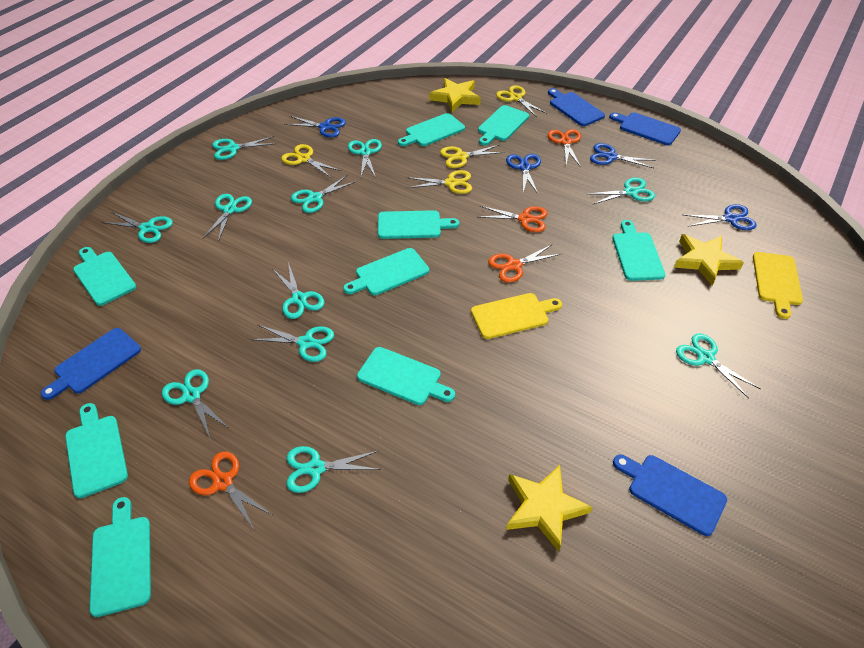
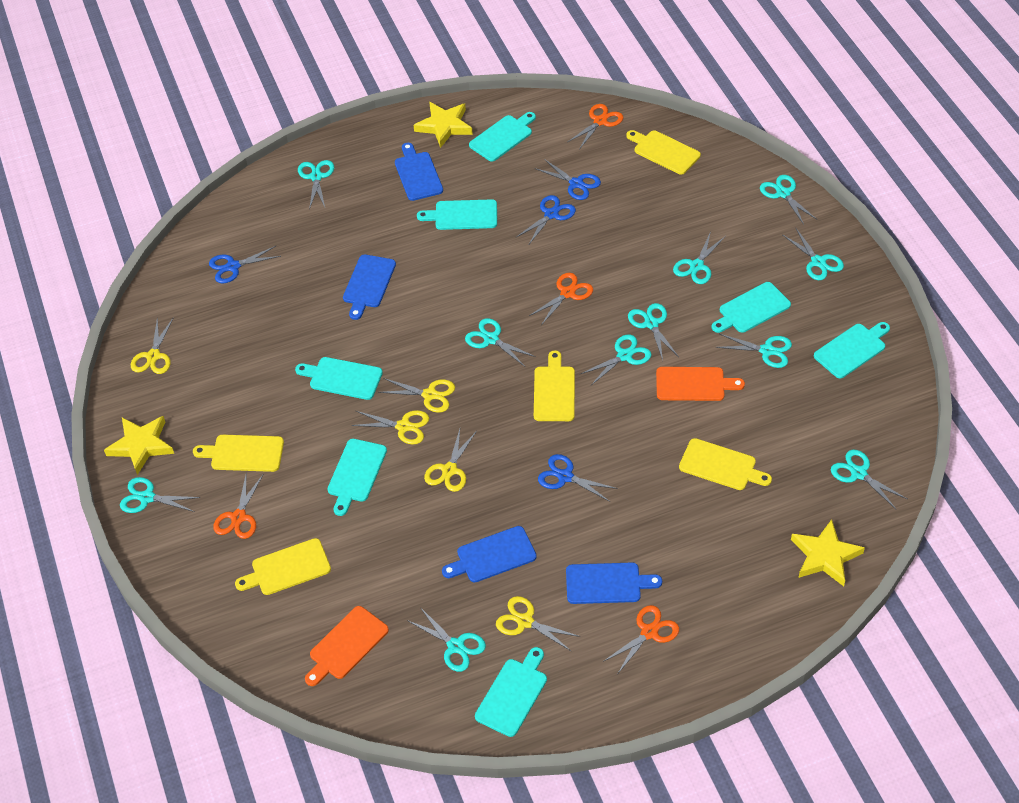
orange cutting board: none = 0 -> [305,606,389,686] [656,367,745,401] = 2
turquoise cutting board: [65,403,128,498] [73,247,136,306] [89,497,151,617] [343,248,429,295] [357,347,455,405] [378,210,459,239] [398,113,465,146] [478,105,529,145] [612,220,665,281] = 9 -> [295,357,383,400] [327,439,387,516] [417,199,497,230] [469,112,536,162] [475,647,547,737] [712,282,791,333] [814,322,890,378] = 7
yellow cutting board: [471,293,562,339] [753,252,803,319] = 2 -> [193,435,284,472] [235,538,331,595] [534,350,575,421] [626,130,701,175] [679,438,772,490] = 5
yellow scissors: [281,144,341,178] [407,170,472,194] [440,145,505,168] [496,85,547,117] = 4 -> [131,318,173,374] [351,410,429,445] [378,378,455,413] [424,429,477,492] [496,596,580,652] = 5

